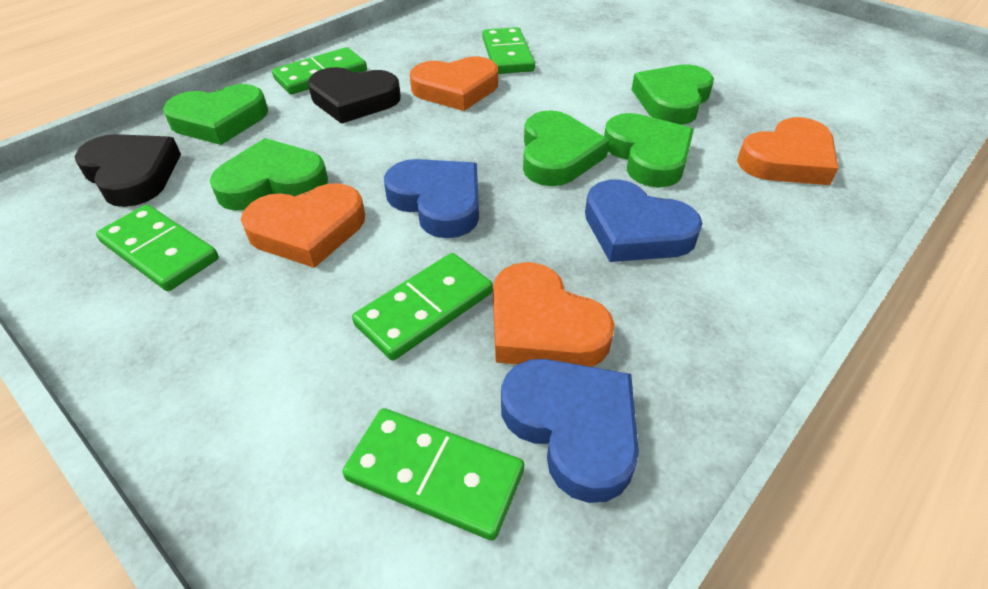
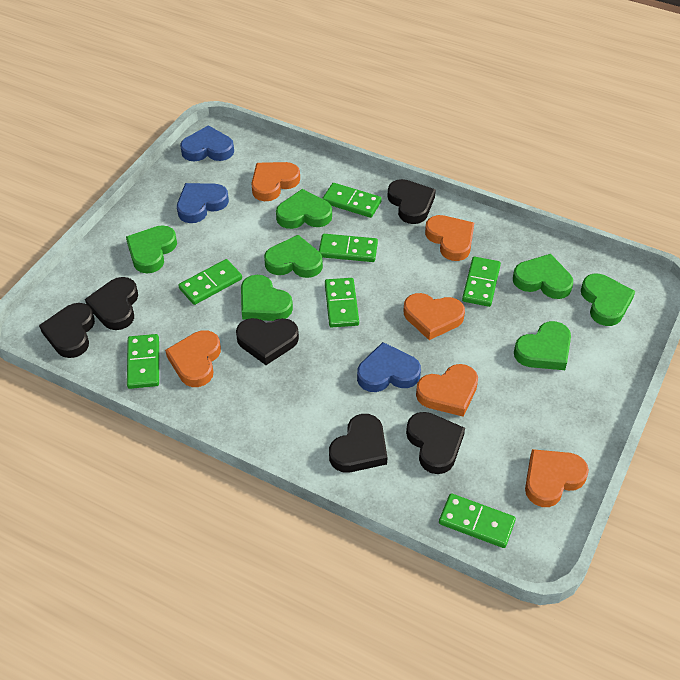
black heart: [74,134,181,207] [308,67,401,124] = 2 -> [39,303,95,358] [85,277,138,330] [236,318,299,365] [329,414,388,473] [387,179,436,224] [406,412,465,474] = 6
green domino: [96,204,219,291] [272,47,367,94] [343,408,524,541] [352,253,493,361] [482,27,535,74] = 5 -> [127,334,159,389] [178,259,242,305] [319,234,378,262] [322,183,382,218] [325,278,359,327] [439,494,516,548] [462,257,501,307] = 7
green heart: [163,84,268,145] [210,138,328,211] [523,110,609,186] [604,113,694,188] [631,64,714,125] = 5 -> [126,225,177,273] [241,275,293,321] [264,235,323,278] [276,189,332,229] [513,254,573,299] [514,321,571,370] [581,274,635,326] = 7
orange heart: [241,183,365,268] [410,57,498,111] [493,262,615,367] [737,117,838,185] = 4 -> [165,330,221,387] [251,162,300,201] [403,293,465,340] [416,364,478,417] [425,215,474,261] [525,449,589,507] = 6

